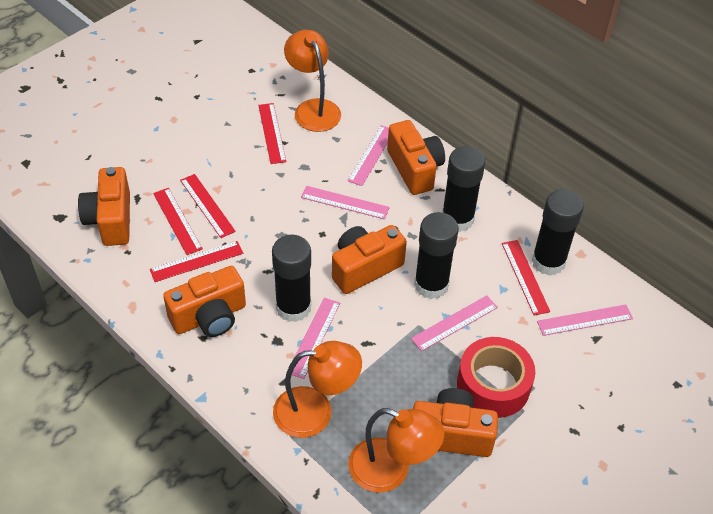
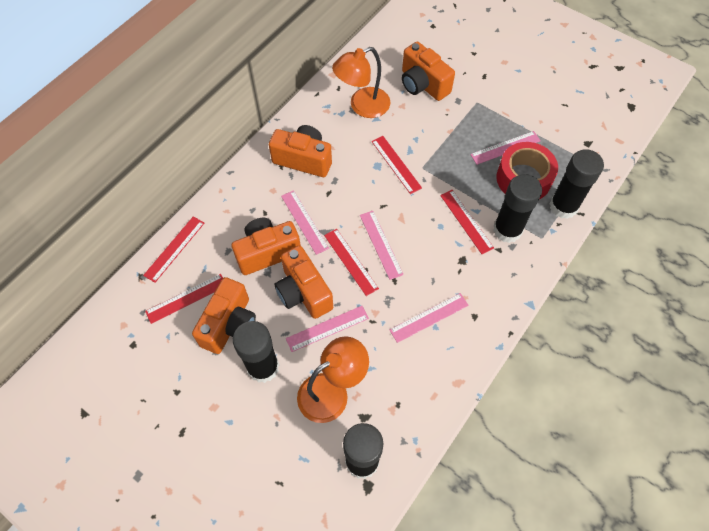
orange lamp: [273,341,362,438] [284,30,341,132] [348,408,444,493] = 3 -> [297,336,369,423] [332,47,390,118] = 2

